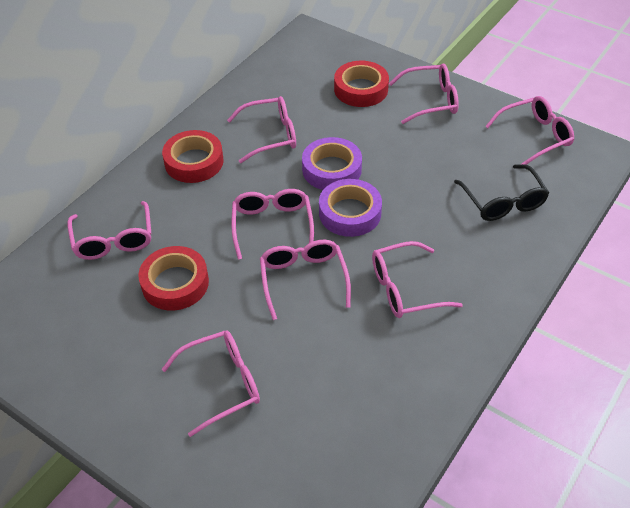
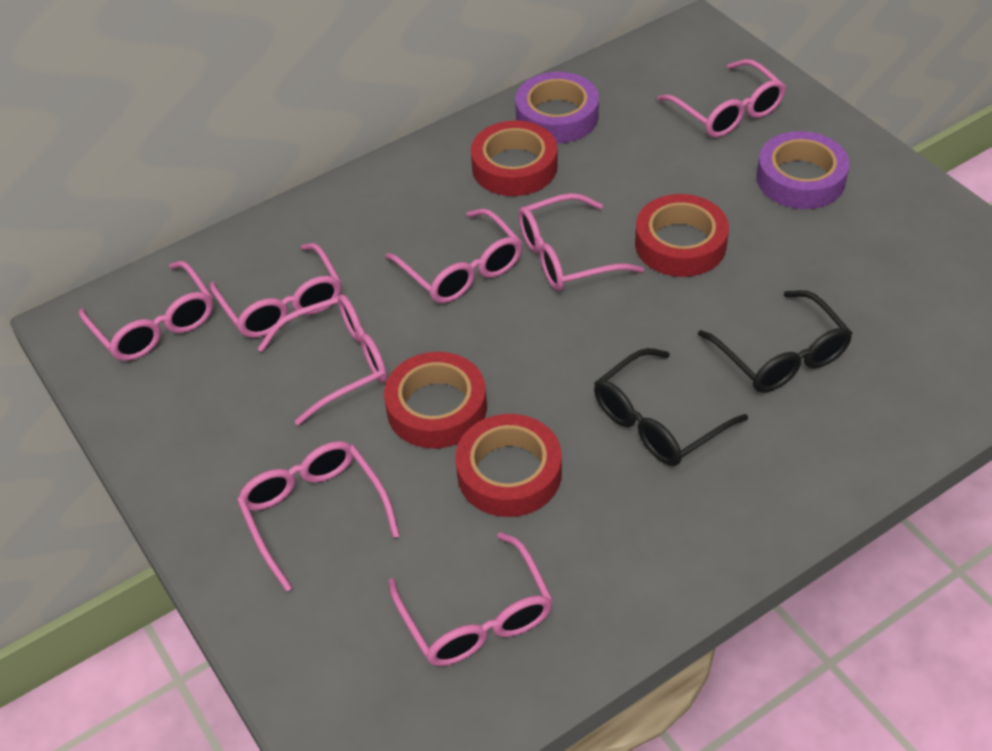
black glasses: [454,164,549,221] = 1 -> [594,348,748,466] [698,290,853,393] = 2
red tape: [138,246,209,311] [162,130,224,183] [334,61,389,107] = 3 -> [384,352,487,449] [455,414,562,517] [471,120,558,196] [635,194,729,277] = 4

